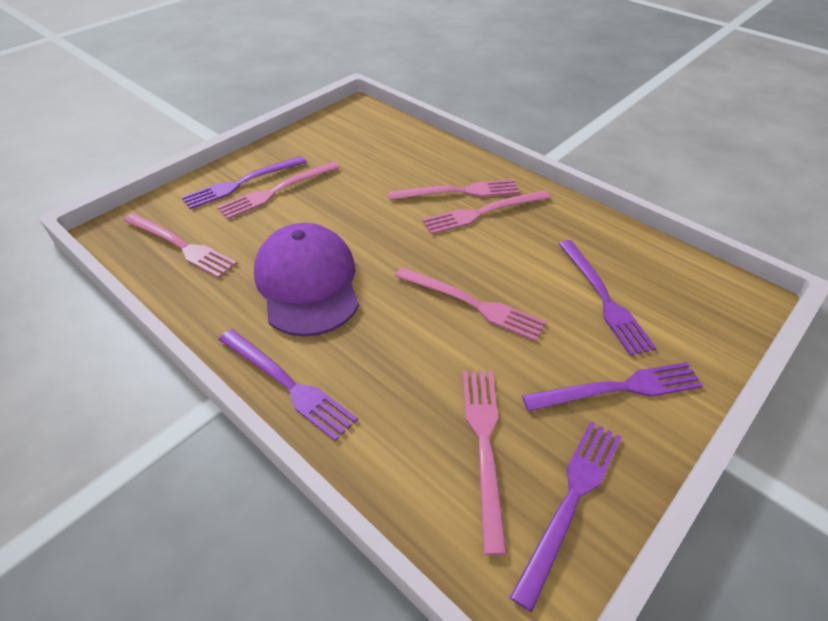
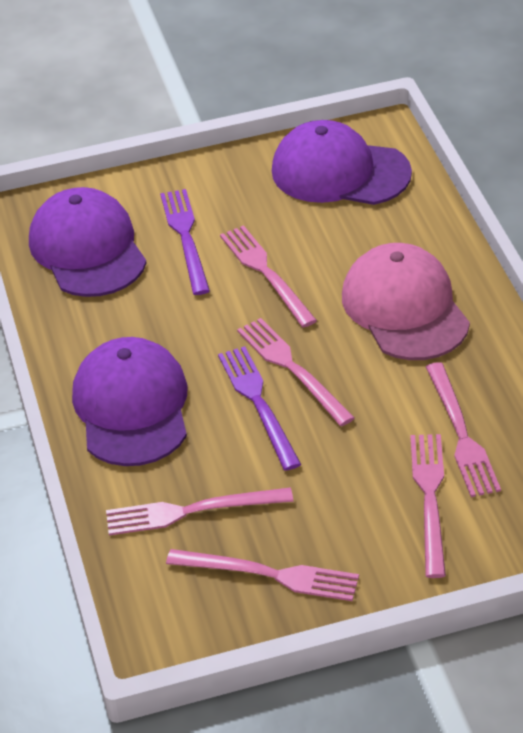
pink cap: none = 0 -> [342,243,470,360] = 1
purple cap: [254,223,359,336] = 1 -> [29,187,147,297] [72,337,187,466] [272,120,412,205] = 3
purple fork: [182,156,307,209] [218,329,358,441] [510,422,621,612] [522,362,703,412] [559,240,656,356] = 5 -> [160,189,210,295] [218,346,301,471] = 2

